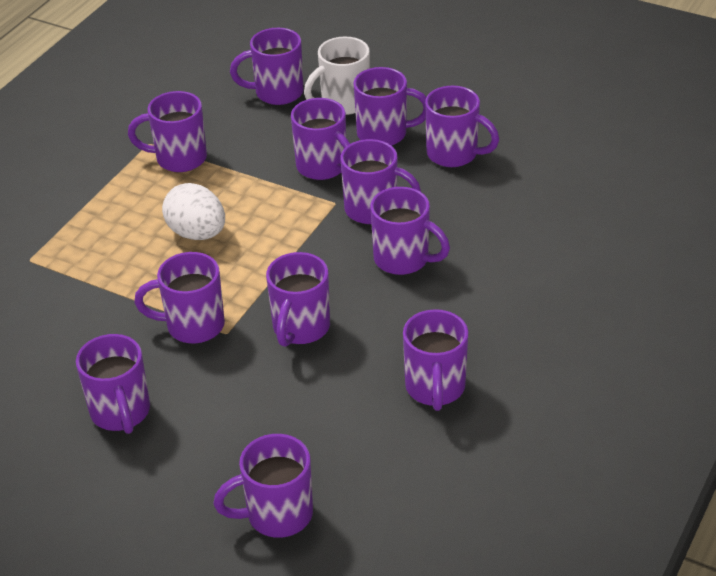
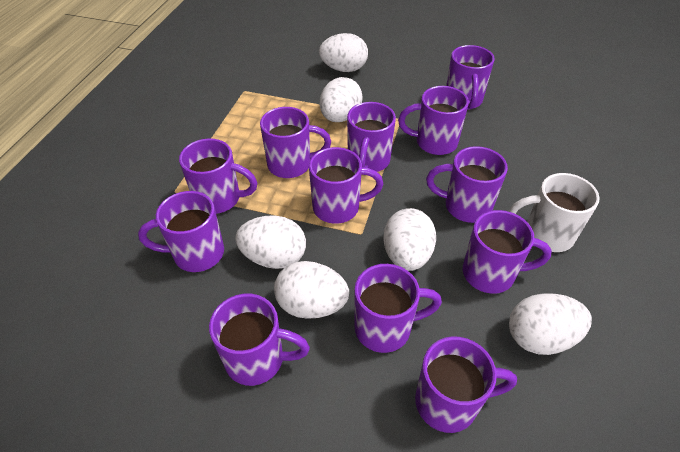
white egg: [162,183,225,240] = 1 -> [235,215,306,269] [274,261,349,319] [319,33,368,72] [320,77,363,122] [383,208,436,271] [509,294,592,355] = 6

